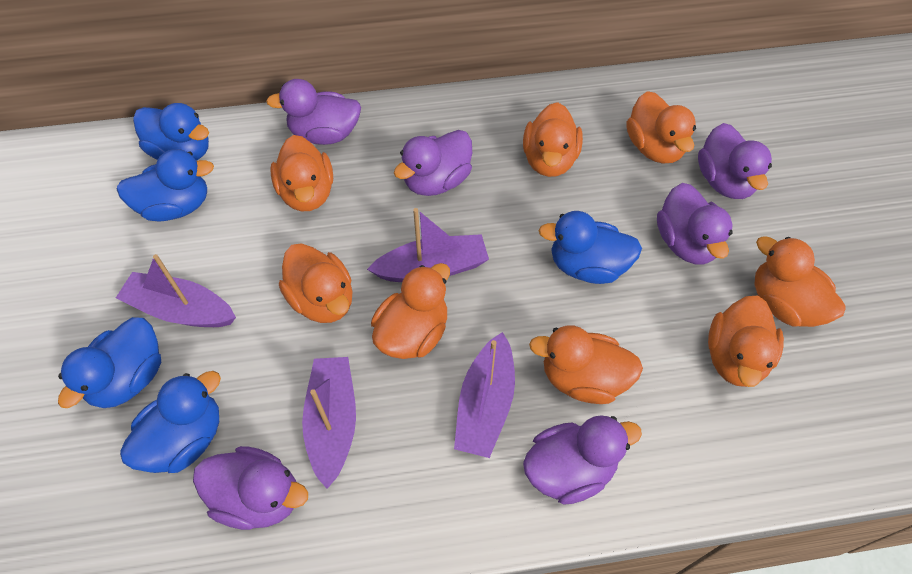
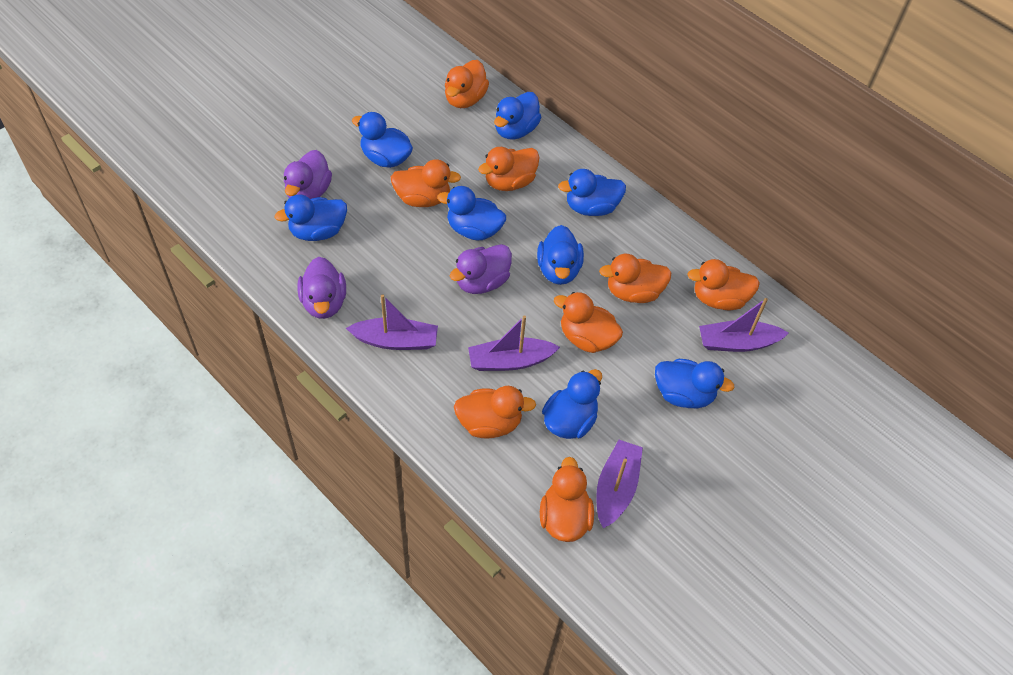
blue duck: [58,317,161,408] [117,149,214,222] [120,371,221,473] [133,103,209,161] [538,211,642,284] = 5 -> [275,194,347,241] [352,112,413,168] [437,186,506,240] [494,92,541,139] [537,225,584,285] [542,369,602,439] [558,169,626,216] [655,359,734,408] = 8
purple duck: [193,446,308,530] [266,79,361,145] [394,130,472,196] [523,415,642,505] [657,183,733,264] [698,123,772,199] = 6 -> [284,150,332,199] [297,257,346,319] [450,244,512,294] = 3

